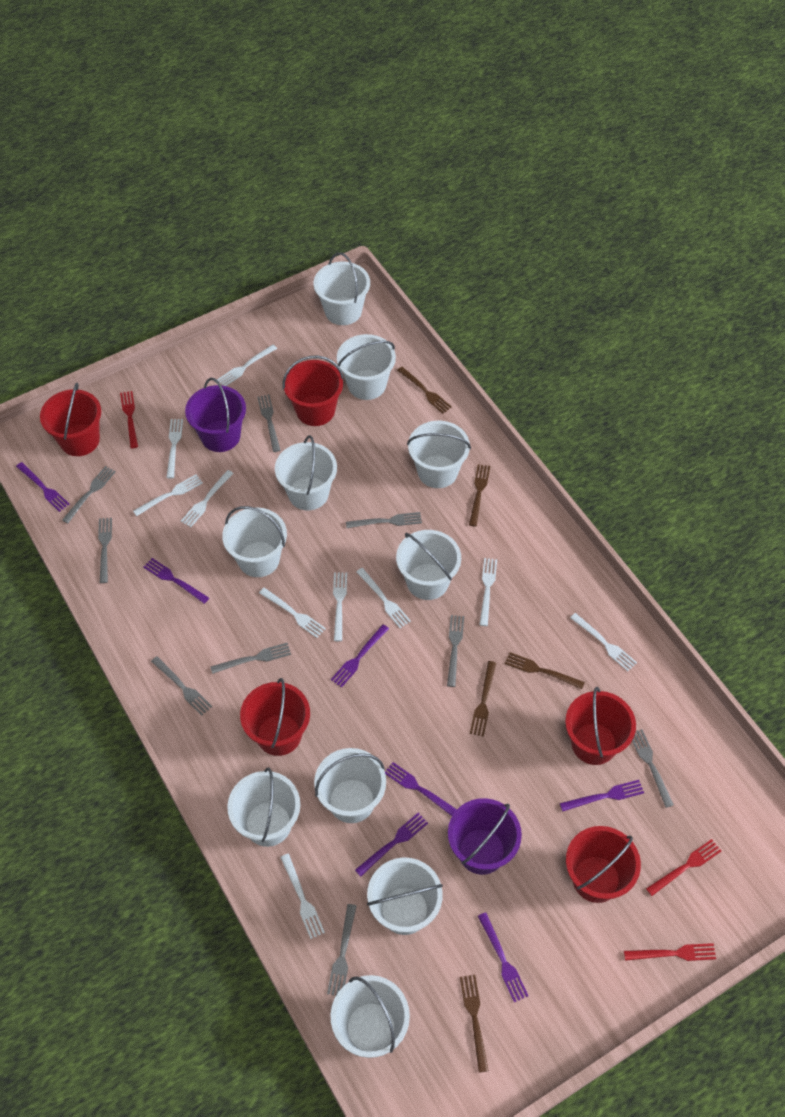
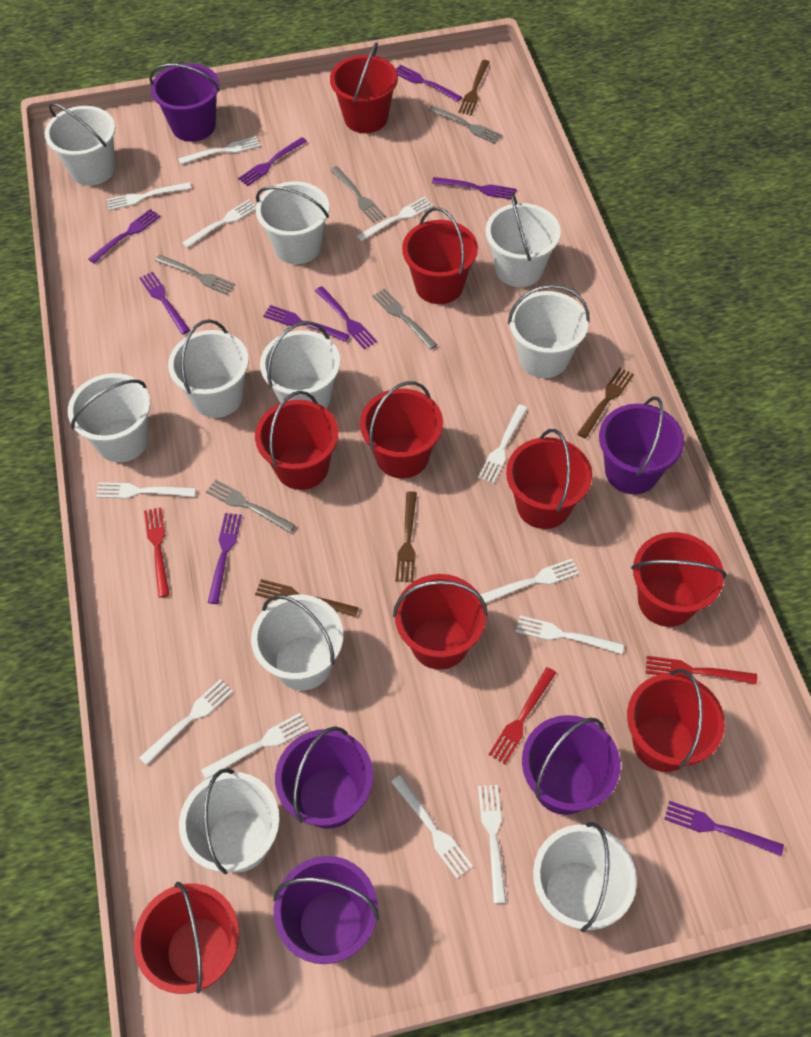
brown fork: [397,367,452,414] [460,975,489,1073] [469,464,490,527] [470,661,496,737] [505,652,585,689] = 5 -> [255,579,359,617] [396,491,417,582] [458,60,490,115] [577,368,634,439] = 4
grey fork: [62,466,116,523] [98,518,112,583] [151,656,212,716] [211,643,291,674] [257,395,281,452] [327,904,357,995] [346,512,422,528] [447,615,464,687] [632,729,674,808] = 9 -> [155,255,235,295] [206,480,296,533] [330,166,385,223] [372,288,437,350] [428,105,502,144] = 5
purple bucket: [185,378,246,452] [448,798,522,875] = 2 -> [149,63,220,142] [273,856,379,964] [275,726,373,829] [522,715,620,815] [599,396,684,494] = 5
purple fork: [16,462,70,512] [143,558,209,604] [331,624,389,688] [355,813,428,877] [385,762,457,816] [478,912,528,1002] [560,780,644,812] = 7 -> [89,209,160,263] [139,272,190,334] [208,513,242,604] [238,137,307,186] [263,305,350,342] [315,286,377,349] [396,64,462,102] [432,177,517,199] [664,801,784,856] = 9
red bucket: [40,383,101,456] [240,678,310,756] [283,356,344,426] [565,687,636,765] [566,826,641,903] = 5 -> [133,882,239,994] [255,391,338,490] [330,42,398,133] [360,381,443,479] [393,574,488,670] [402,207,478,304] [506,429,592,529] [627,669,725,772] [631,532,727,627] = 9
white fork: [133,474,203,516] [166,419,183,478] [181,470,234,527] [217,345,277,386] [259,588,326,638] [280,854,325,939] [333,572,347,641] [356,568,411,628] [480,558,497,626] [570,613,637,671] = 10 -> [96,482,196,499] [106,182,191,210] [139,679,233,766] [178,136,260,165] [182,200,256,248] [201,713,309,779] [357,197,433,241] [391,775,473,878] [478,404,528,484] [478,785,506,903] [480,559,579,603] [516,616,624,654] = 12

